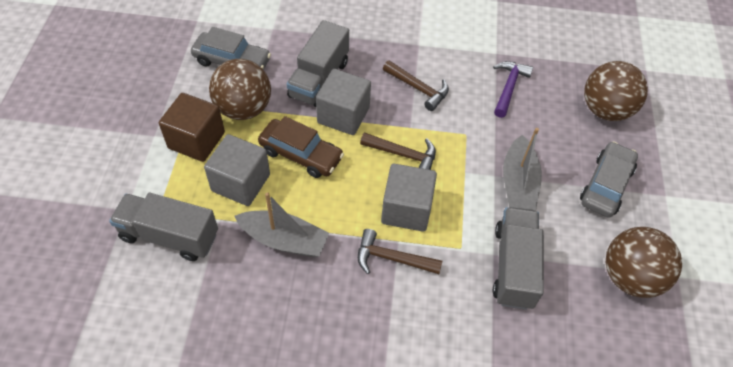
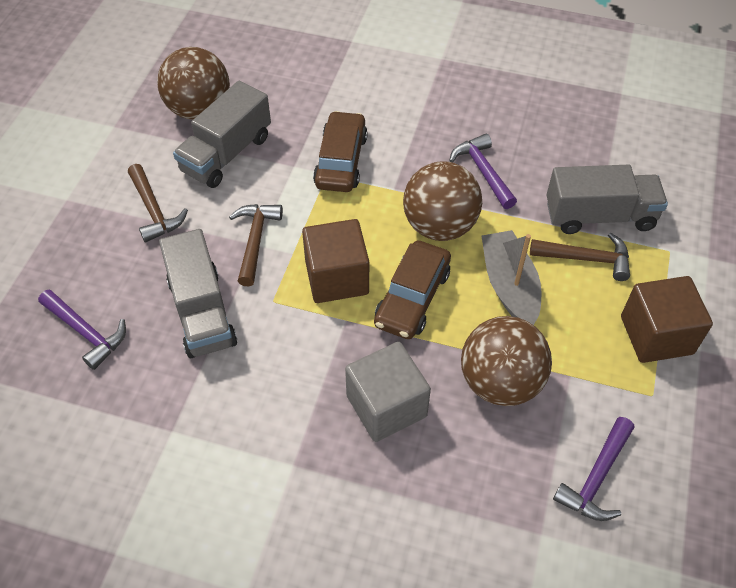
brown car: [258,116,344,178] = 1 -> [313,111,368,192] [374,241,451,339] = 2
brown cube: [159,93,225,162] = 1 -> [302,219,369,303] [621,276,713,363] = 2
grey boat: [234,192,329,257] [503,128,542,211] = 2 -> [481,230,541,325] = 1
grey car: [191,27,271,70] [580,142,638,218] = 2 -> none = 0
grey cube: [204,134,270,206] [316,69,371,135] [381,164,437,232] = 3 -> [345,342,431,442] = 1
purple hammer: [493,61,533,118] = 1 -> [38,289,126,370] [449,134,517,209] [553,417,634,521] = 3

